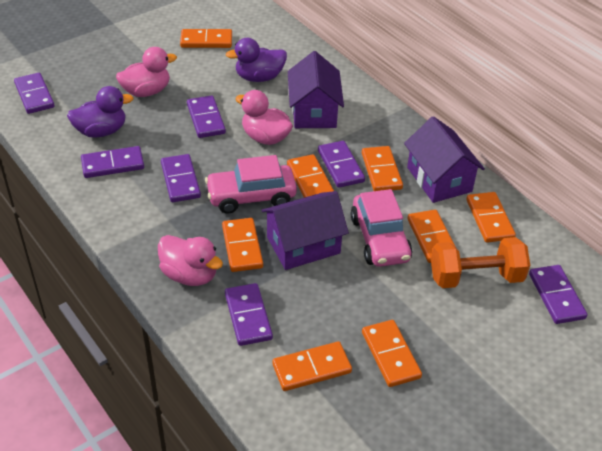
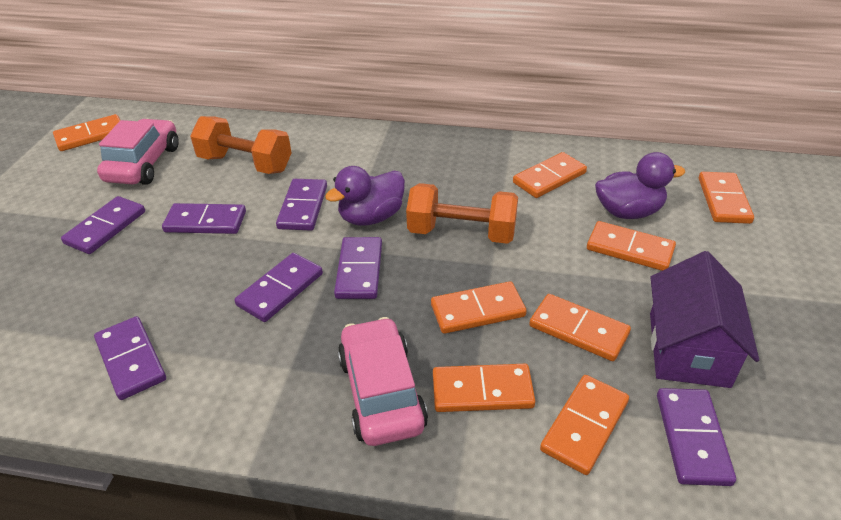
orange dumbbell: [431,237,530,288] = 1 -> [190,116,292,174] [406,183,518,244] = 2
pink duck: [116,47,177,97] [158,235,223,286] [235,90,293,145] = 3 -> none = 0
purple house: [261,191,349,270] [288,51,344,128] [404,116,485,203] = 3 -> [650,251,759,388] = 1

